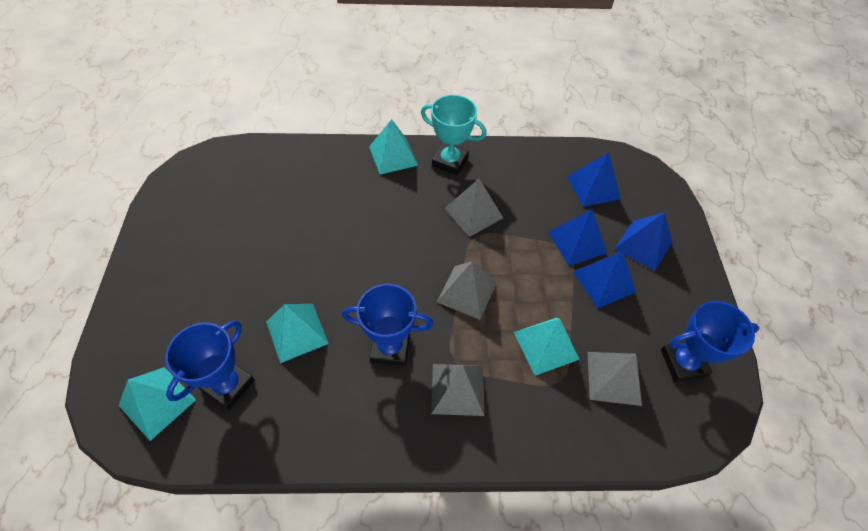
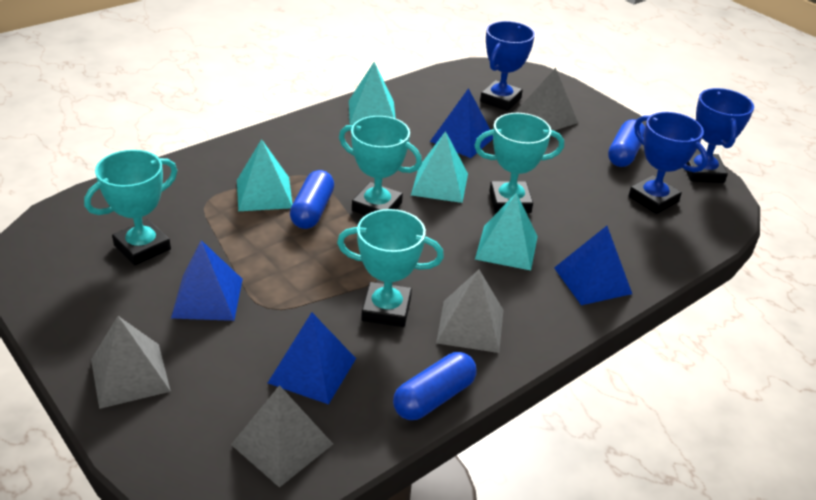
blue capsule: none = 0 -> [290,170,334,229] [393,352,476,420] [608,119,645,167] = 3
turquoise trophy: [421,95,487,175] = 1 -> [84,150,177,266] [337,209,444,327] [339,116,422,216] [474,113,564,213] = 4

